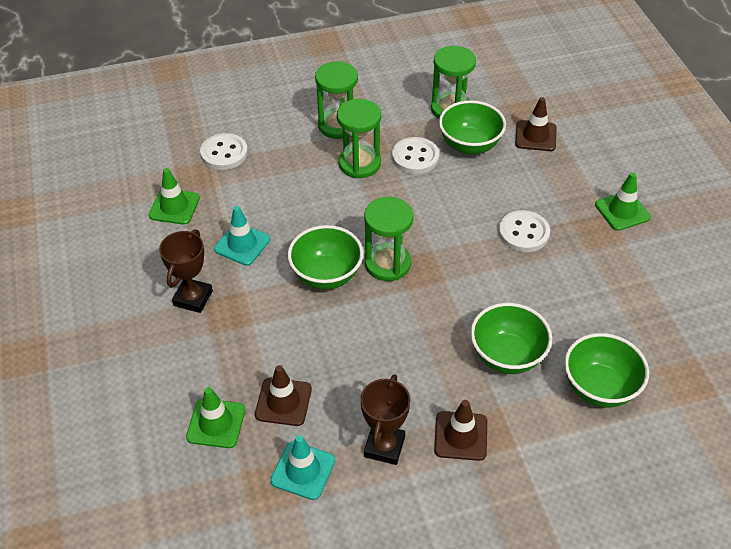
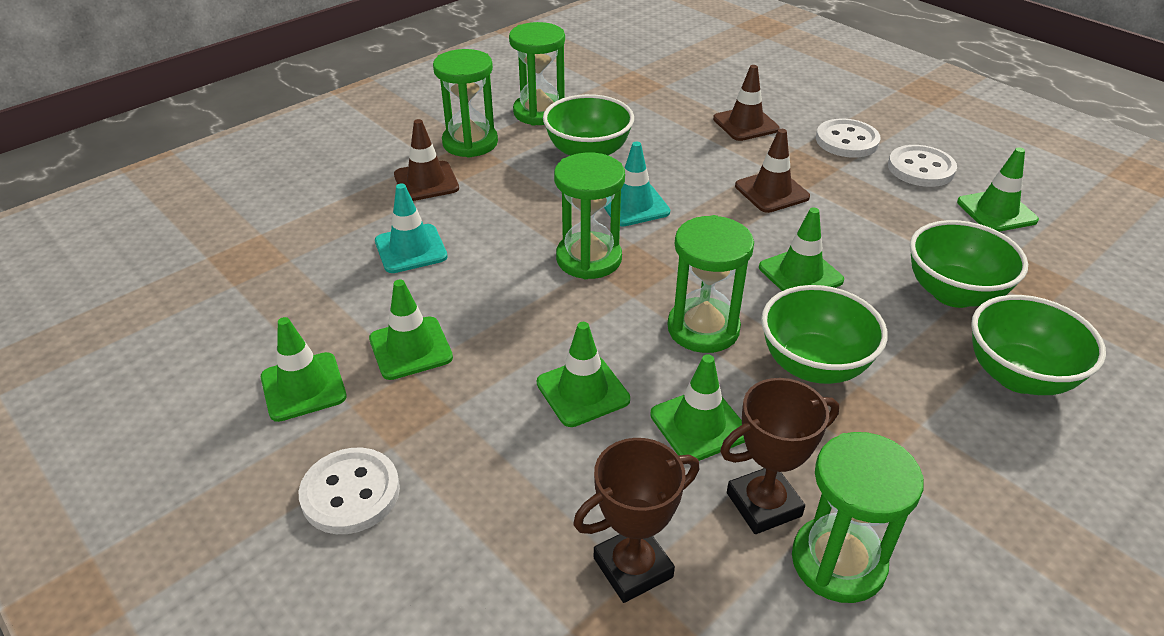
green hourglass: [315,61,358,139] [337,99,381,178] [364,197,413,281] [431,46,476,119] = 4 -> [433,49,498,158] [509,22,565,126] [554,153,625,279] [667,215,754,353] [792,432,924,603] = 5
green traffic cone: [149,168,200,225] [186,387,245,448] [595,172,651,231] = 3 -> [261,317,347,422] [369,279,453,380] [537,322,630,427] [650,354,745,461] [759,207,844,291] [957,147,1039,232] = 6

